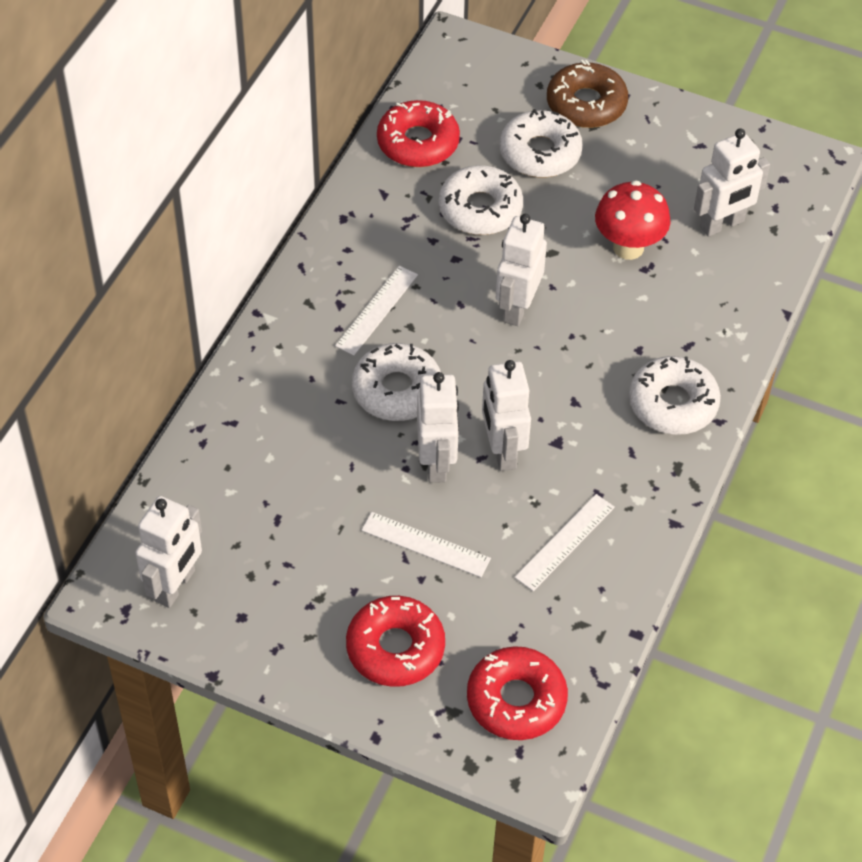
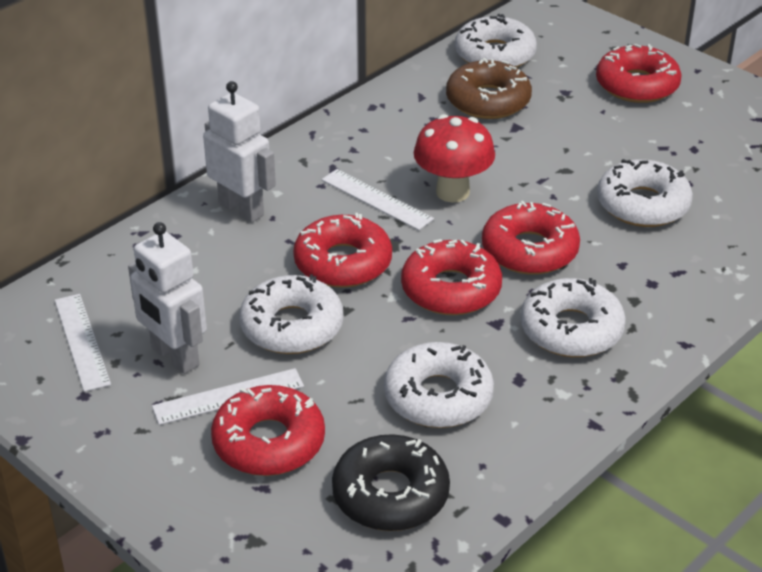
black donut: none = 0 -> [332,434,450,531] = 1
red donut: [346,596,445,687] [377,100,460,167] [467,646,568,740] = 3 -> [211,385,325,476] [293,213,392,288] [401,239,502,315] [482,201,580,275] [596,44,682,103] = 5
white donut: [352,343,441,421] [439,165,523,235] [499,109,583,177] [629,356,721,435] = 4 -> [239,274,343,354] [384,342,494,428] [455,14,537,67] [520,278,626,357] [597,159,693,227] = 5
white robot: [135,496,202,608] [417,372,459,483] [482,360,531,471] [496,214,547,326] [694,128,770,237] = 5 -> [128,222,207,374] [203,81,276,223] = 2

